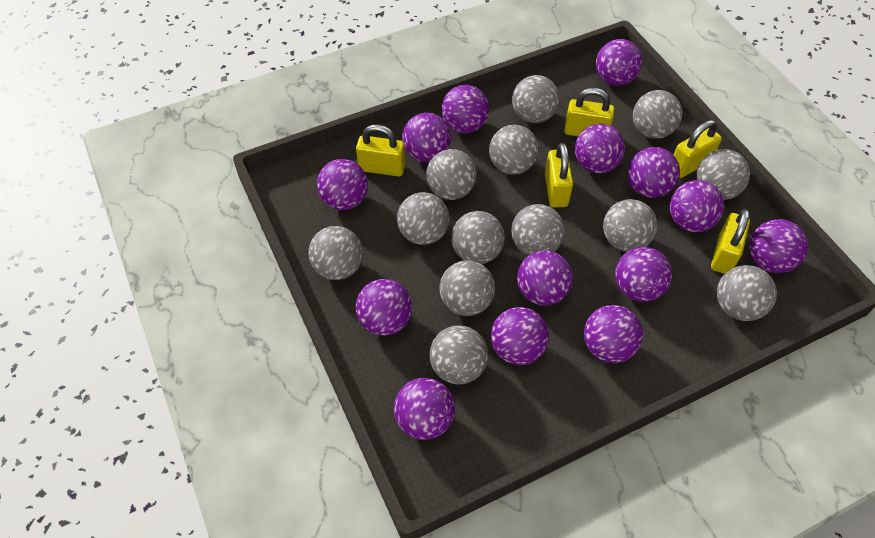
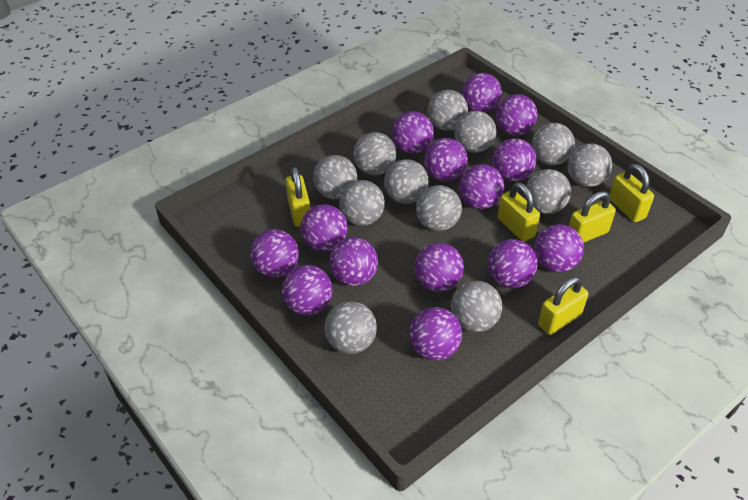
grey ball: [308,226,363,280] [397,192,449,245] [426,149,477,200] [429,325,488,385] [440,260,495,316] [451,211,505,264] [489,125,539,175] [511,204,565,256] [512,75,560,123] [603,199,658,252] [633,90,682,139] [696,149,750,200] [717,265,777,321] = 13 -> [313,155,357,199] [324,301,377,354] [339,180,385,226] [353,132,396,175] [384,159,429,204] [416,185,462,231] [427,90,468,131] [451,281,502,332] [454,111,496,153] [526,169,571,214] [532,123,575,165] [567,143,612,187] = 12

